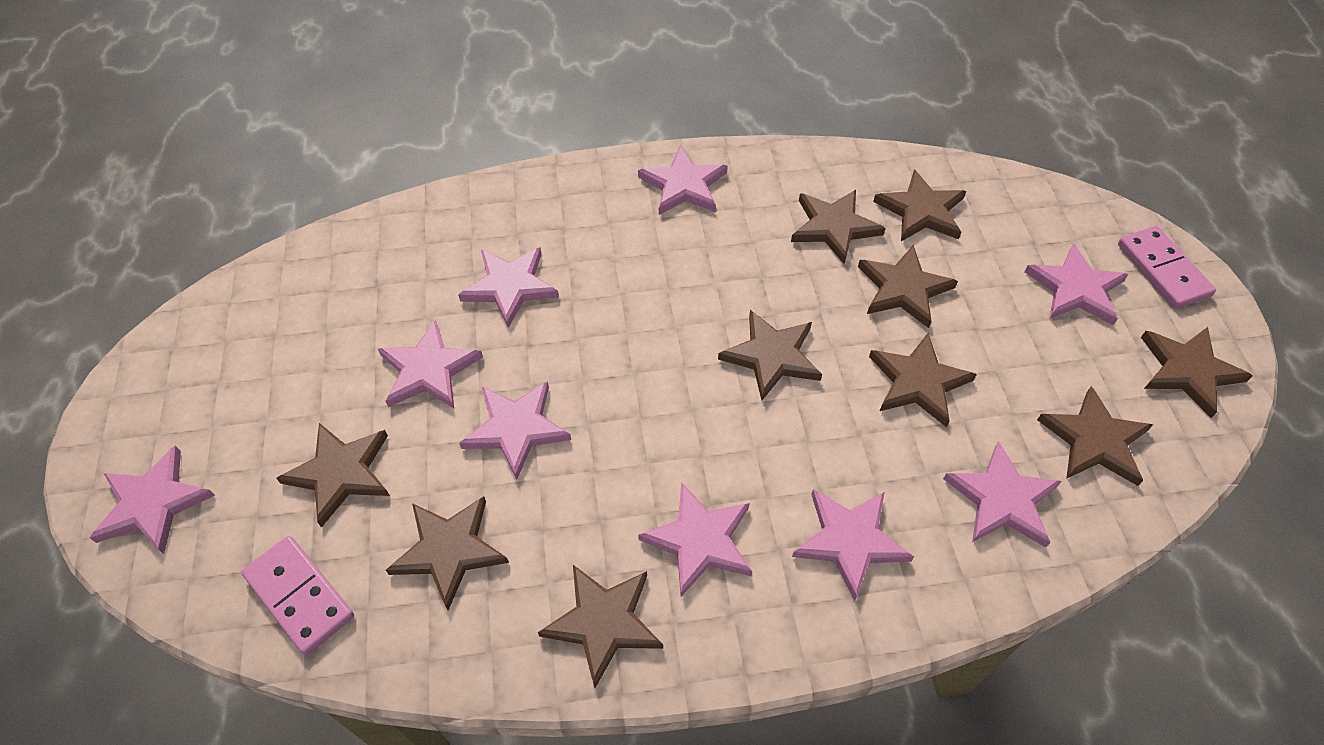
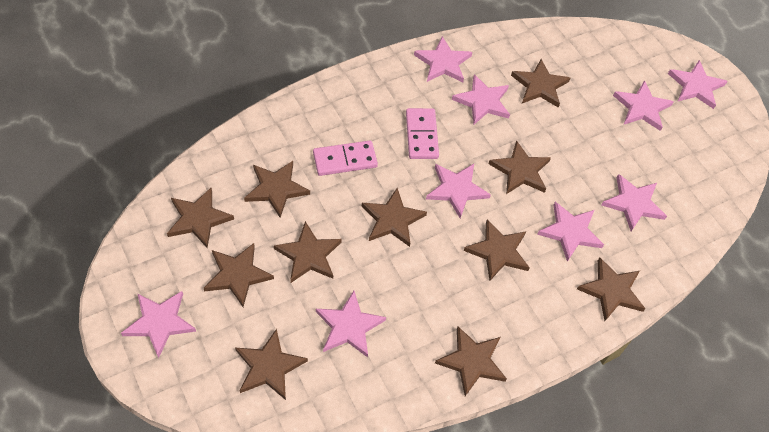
brown star: [276,423,390,528] [386,496,509,610] [538,565,663,688] [718,310,822,401] [791,190,886,264] [858,245,958,328] [869,333,977,427] [873,170,966,241] [1037,386,1153,486] [1141,327,1253,418] = 10 -> [167,188,234,248] [204,243,274,307] [235,329,308,400] [244,161,310,218] [274,221,342,283] [362,188,427,247] [435,327,507,396] [464,220,530,281] [488,140,551,194] [511,59,570,108] [577,257,646,321] = 11

